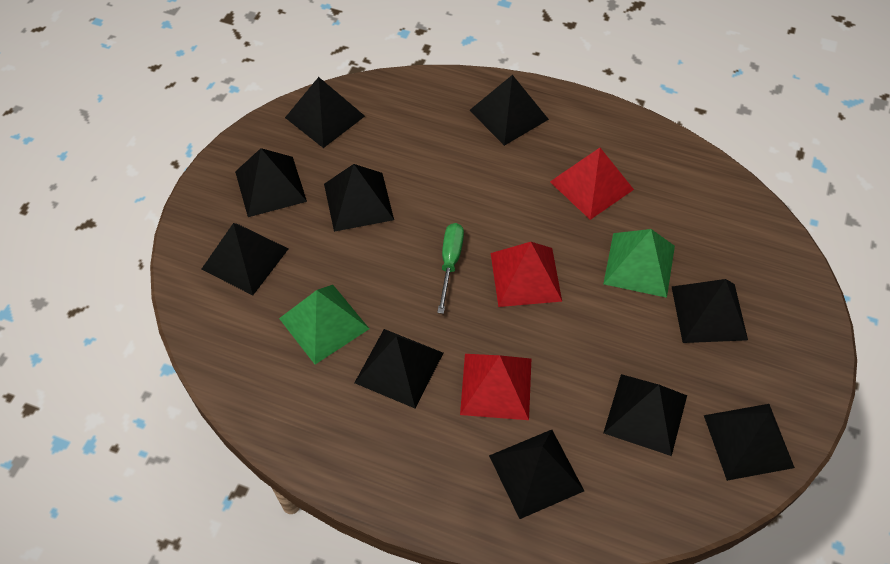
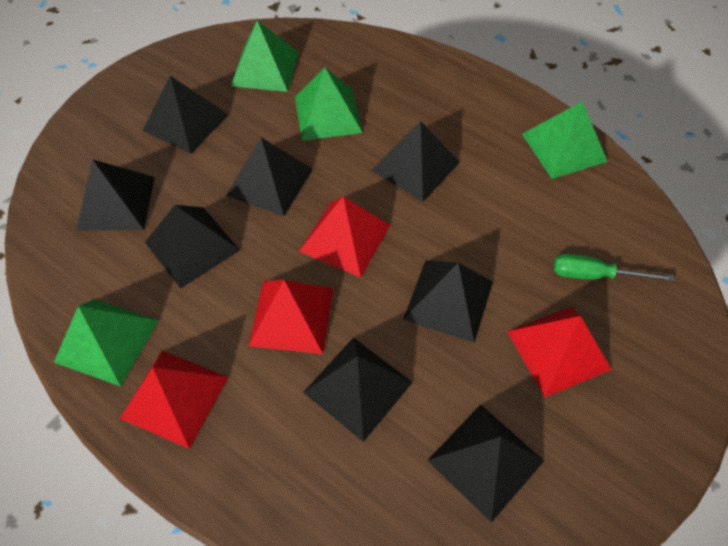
black pyramid: [201,223,288,295] [235,148,307,217] [285,77,365,148] [324,164,394,232] [354,329,443,409] [469,75,549,146] [489,430,584,519] [603,374,687,456] [672,279,748,343] [704,404,795,481] = 10 -> [76,159,155,231] [143,76,228,154] [145,205,240,289] [226,137,313,216] [303,338,413,442] [371,121,460,202] [403,261,493,343] [427,404,544,523] = 8
green pyramid: [279,285,369,364] [603,229,675,298] = 2 -> [54,299,159,386] [231,20,299,92] [295,68,363,141] [522,101,608,179] = 4
red pyramid: [460,354,531,420] [491,242,562,307] [550,148,634,220] = 3 -> [120,351,229,449] [249,280,333,354] [299,196,390,278] [507,307,612,397] = 4

